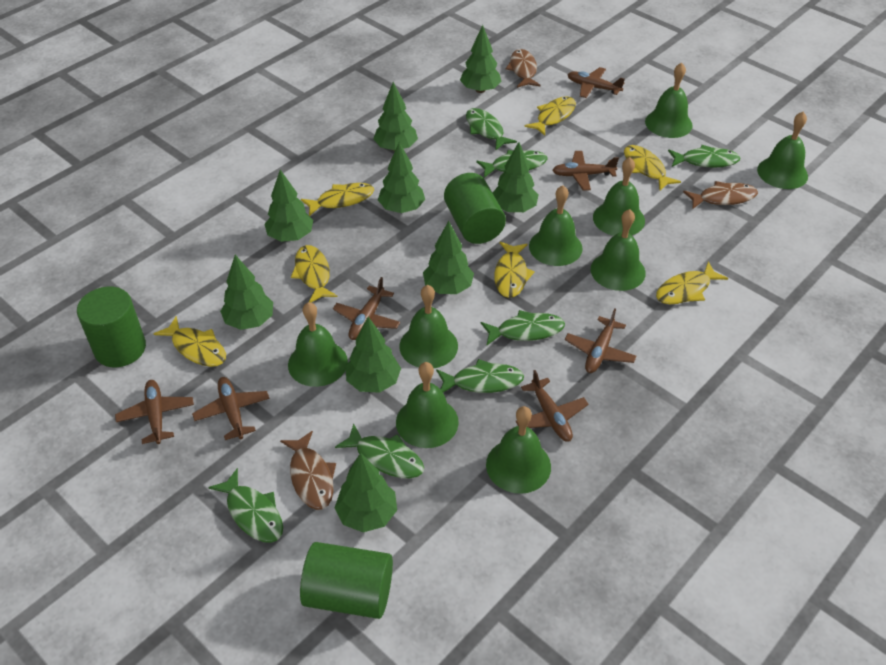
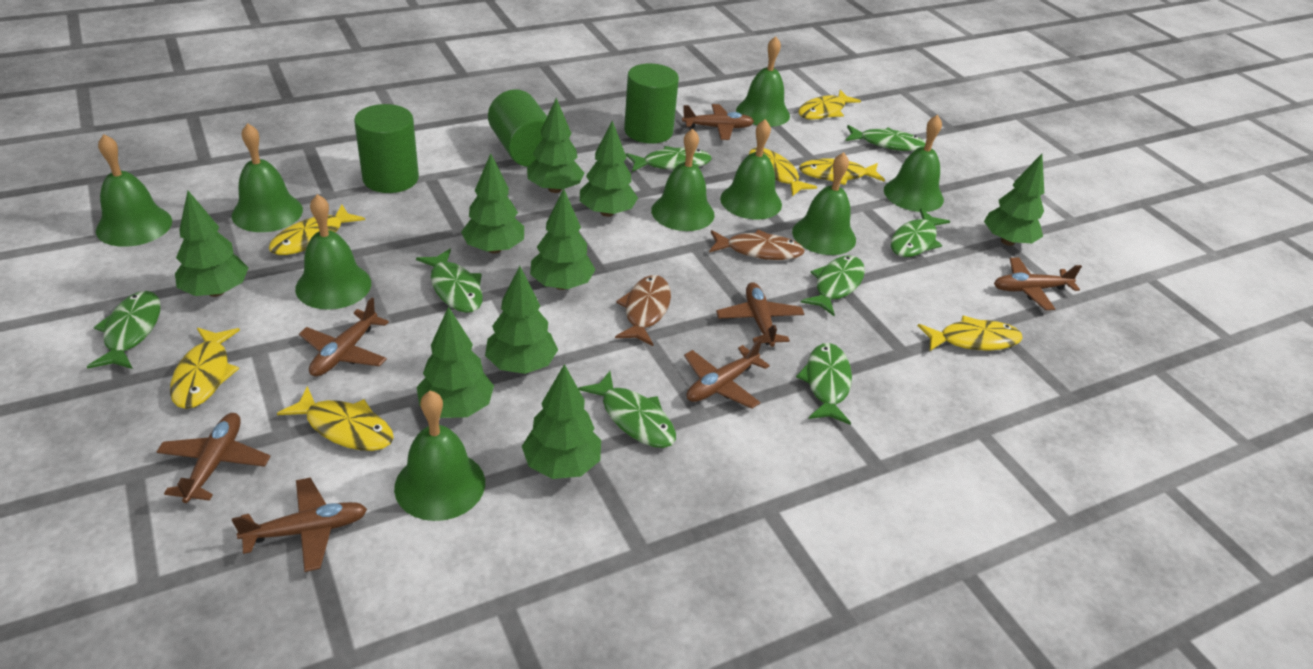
brown fish: [280,431,336,510] [506,49,541,88] [683,181,758,209] = 3 -> [615,275,671,346] [709,230,805,260] = 2
green fish: [208,468,283,543] [335,423,424,478] [436,359,524,393] [466,108,517,150] [476,150,548,178] [481,310,565,346] [668,145,740,168] = 7 -> [87,291,161,369] [416,249,483,313] [578,371,676,448] [626,146,712,172] [796,343,852,425] [801,255,865,316] [846,125,926,151] [891,209,950,257] = 8

